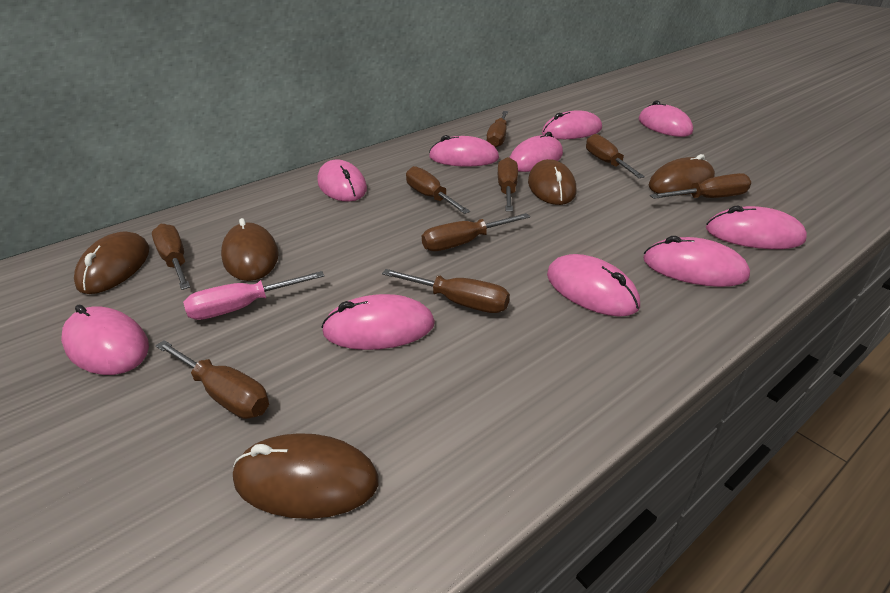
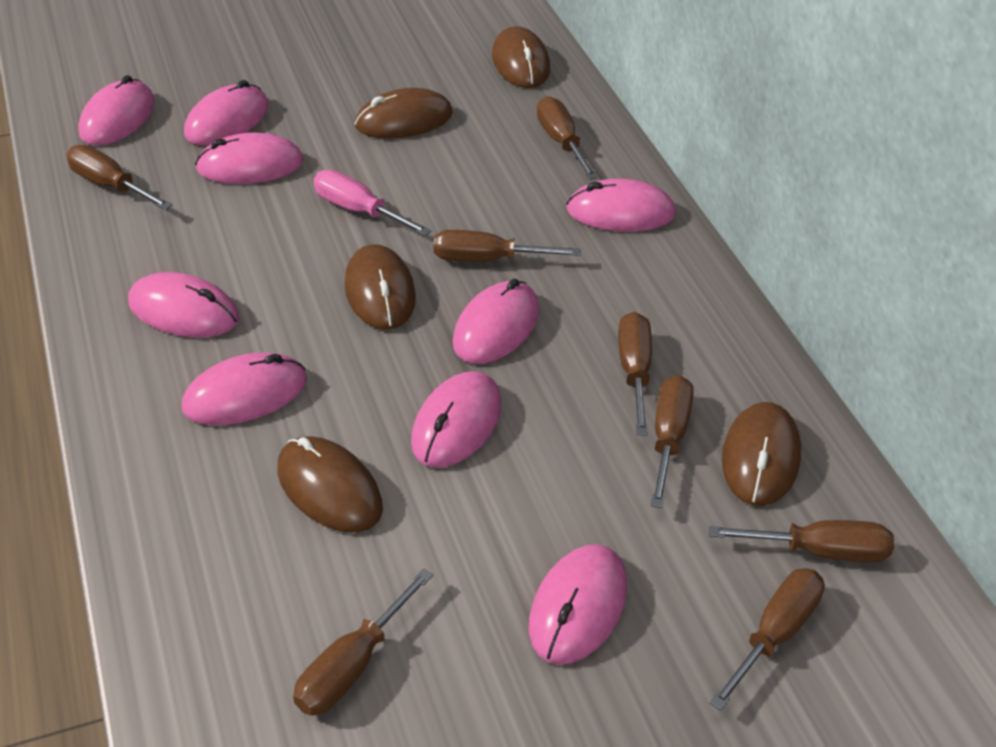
brown screwdriver: [152,224,190,290] [156,340,269,419] [382,269,510,313] [406,166,470,214] [422,213,530,251] [487,111,508,148] [498,157,518,211] [586,134,645,178] [650,173,751,199] = 9 -> [66,145,173,210] [293,569,433,716] [434,230,581,262] [537,96,598,180] [618,312,652,436] [651,375,694,508] [709,520,894,562] [710,568,825,711] = 8
pink mouse: [61,305,149,375] [317,159,367,202] [321,294,435,350] [429,135,499,167] [509,132,563,172] [542,111,602,139] [547,254,640,317] [639,100,693,137] [643,236,750,287] [706,206,807,249] = 10 -> [78,75,155,146] [128,272,239,338] [182,353,307,425] [184,80,269,145] [195,133,304,184] [411,371,502,468] [452,279,539,364] [529,544,627,665] [566,179,676,232] = 9

